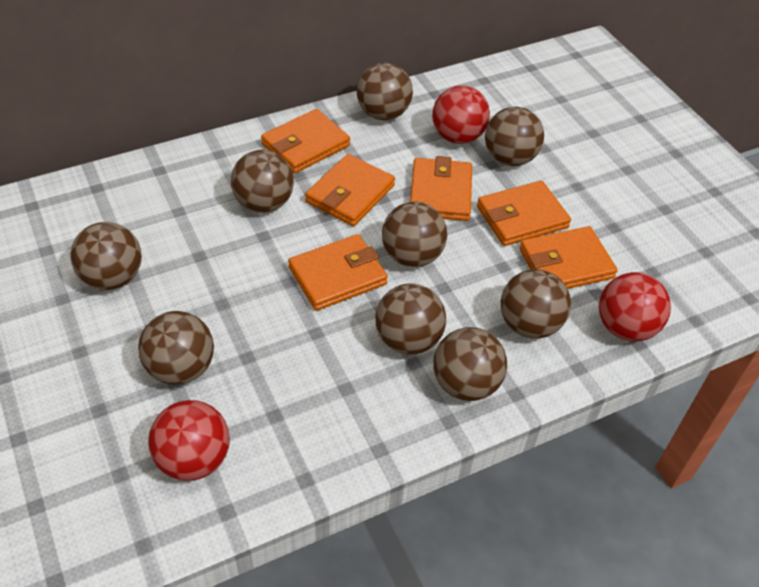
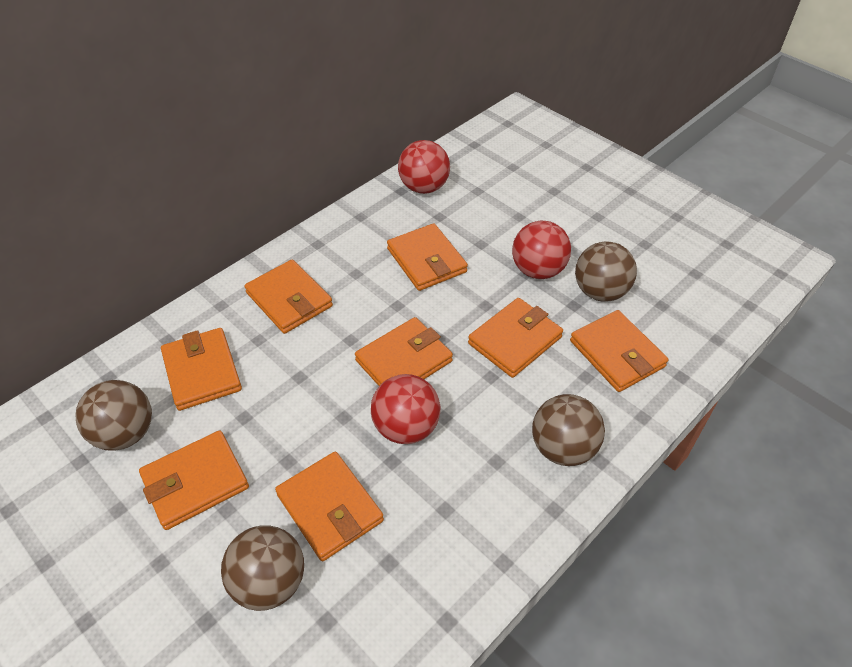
brown ball: [70,222,142,290] [138,311,214,385] [231,150,294,213] [357,63,413,120] [376,283,446,355] [382,202,447,267] [433,327,507,401] [485,107,544,166] [501,269,571,339] = 9 -> [75,380,152,451] [221,525,304,611] [532,394,605,466] [575,241,637,302] = 4
orange wallet: [261,109,350,173] [288,234,388,311] [305,154,395,226] [410,156,472,221] [477,181,571,246] [520,226,618,289] = 6 -> [139,430,249,530] [161,328,242,411] [244,260,333,334] [275,452,384,561] [355,317,453,386] [387,223,468,291] [468,298,563,378] [570,310,668,392] = 8

